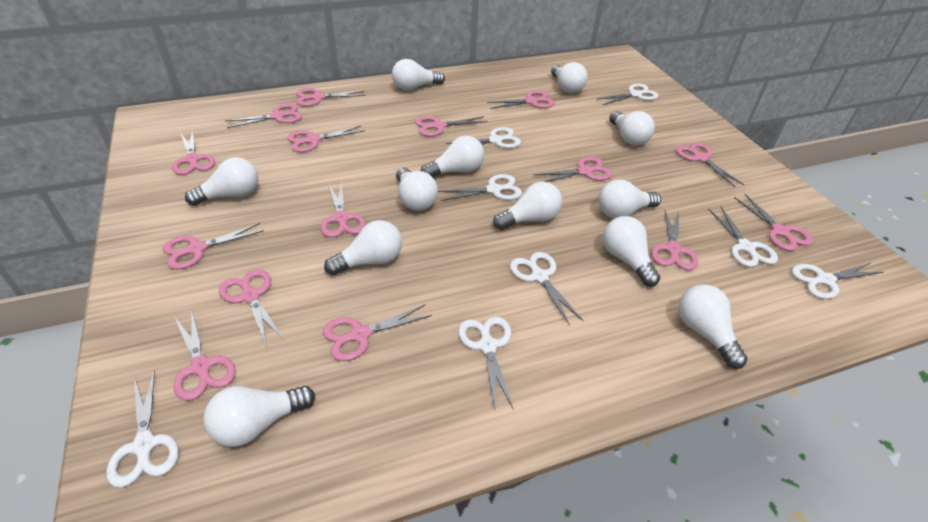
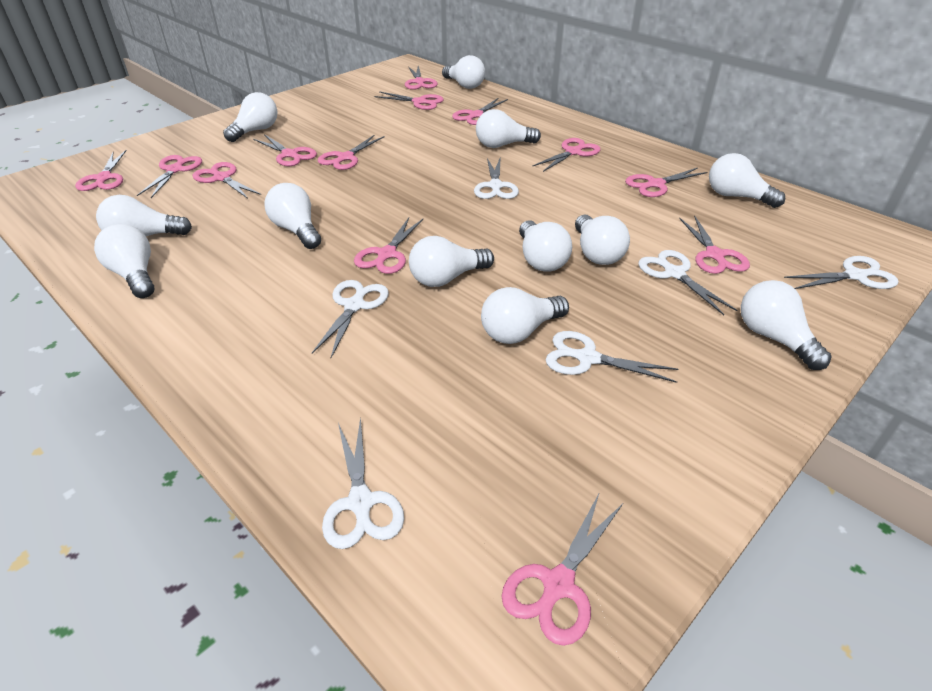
pink scissors: [162,223,264,270] [172,130,215,175] [174,311,236,401] [219,269,284,347] [226,104,302,128] [287,126,364,152] [296,88,366,107] [320,180,366,238] [323,305,432,361] [415,116,488,137] [487,90,554,109] [534,157,612,182] [651,211,698,270] [676,142,744,187] [734,194,813,251] = 15 -> [75,150,127,191] [137,155,202,198] [193,162,261,199] [253,134,317,166] [318,134,385,170] [354,218,423,274] [374,91,444,110] [405,66,438,90] [452,98,508,125] [501,494,623,646] [532,138,601,172] [625,168,708,197] [679,215,750,274] = 13
white scissors: [107,370,179,487] [438,174,522,201] [446,127,521,148] [458,317,514,410] [510,252,584,326] [598,83,659,105] [708,206,778,267] [791,263,883,299] = 8 -> [312,280,389,358] [322,417,404,549] [474,156,519,199] [545,331,678,383] [638,250,738,315] [784,256,899,289] = 6

